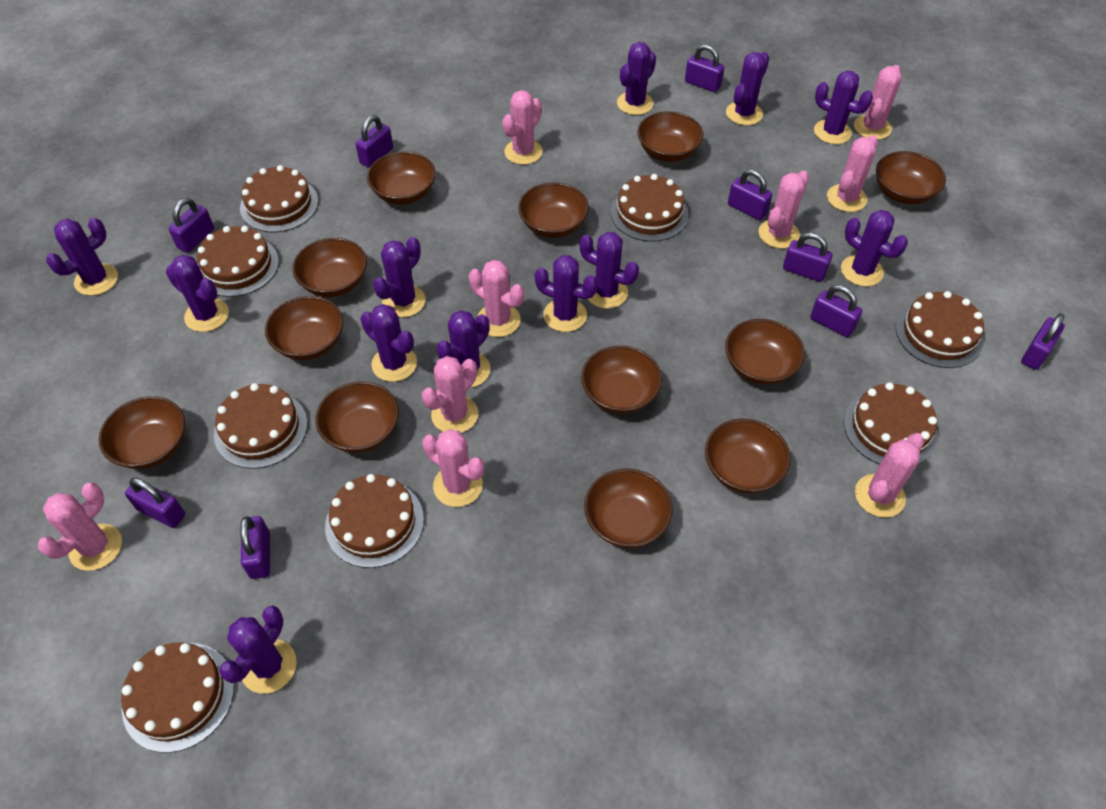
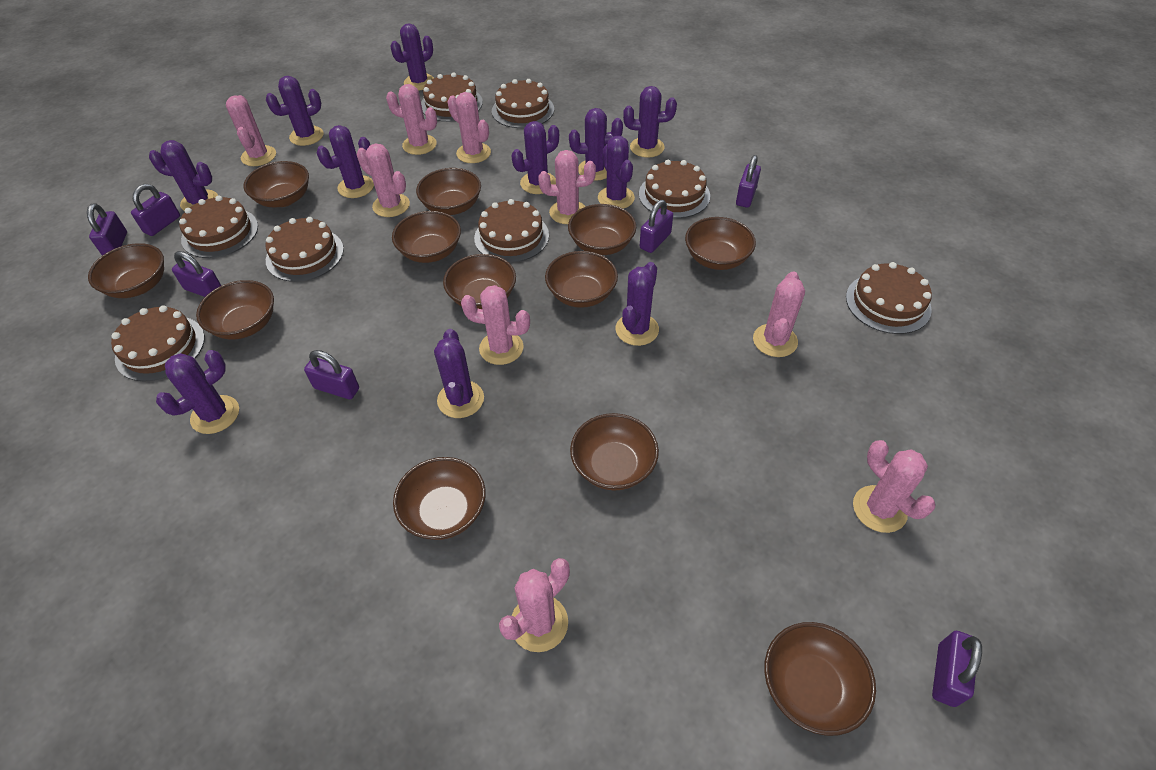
purple cactus: [46,218,118,296] [166,255,229,332] [219,606,297,693] [360,304,417,382] [373,237,426,317] [437,310,491,388] [535,255,598,332] [579,232,639,309] [617,42,656,115] [726,52,769,125] [814,71,873,144] [841,210,908,287] = 12 -> [149,140,218,211] [156,350,239,434] [266,76,323,146] [317,125,374,198] [391,23,434,91] [434,329,484,418] [512,121,559,194] [569,108,623,181] [598,136,635,209] [616,262,659,346] [623,86,677,158] = 11
purple padlock: [125,478,185,528] [169,198,214,253] [240,516,270,579] [355,115,393,168] [685,44,724,92] [728,169,772,220] [783,233,833,282] [810,285,862,337] [1021,313,1065,370] = 9 -> [87,203,127,255] [131,184,180,236] [172,251,221,297] [304,350,359,399] [640,200,673,253] [736,155,761,208] [932,631,982,707] = 7

